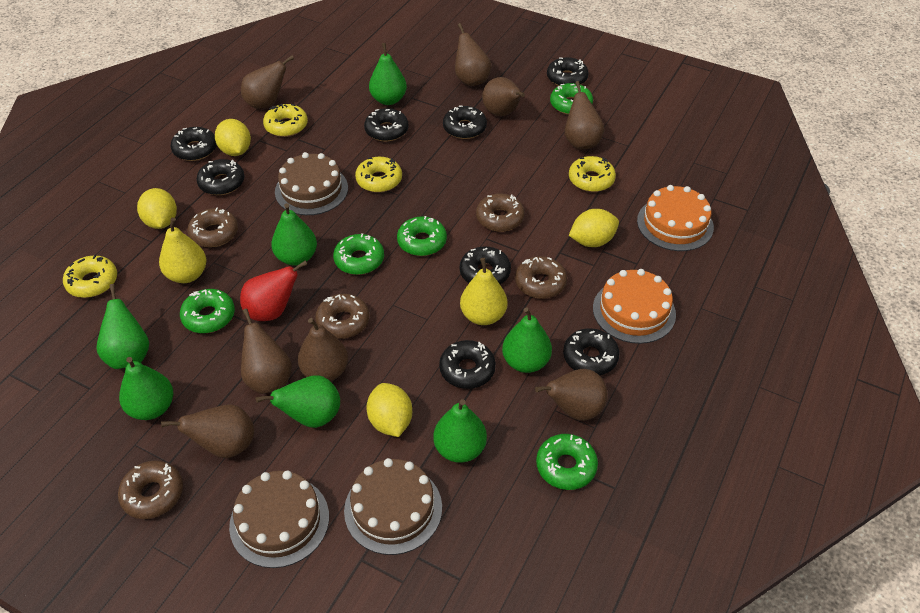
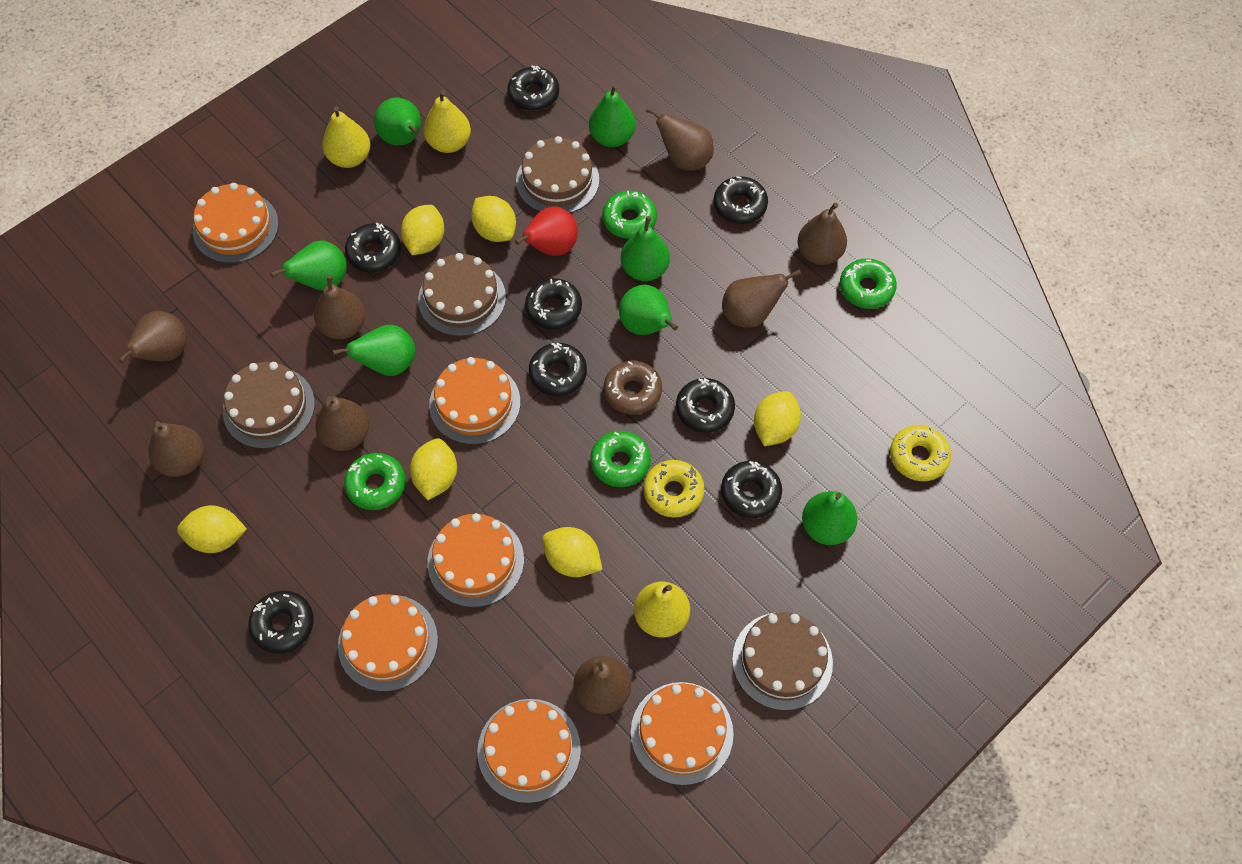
brown cake: [229,471,329,568] [275,152,348,215] [344,458,442,555] = 3 -> [223,362,315,449] [418,253,506,336] [516,136,599,213] [732,612,833,711] = 4
brown donut: [118,460,183,519] [187,207,238,247] [315,294,370,339] [476,194,525,232] [515,256,567,299] = 5 -> [604,361,662,414] = 1
green donut: [180,289,235,333] [333,233,384,275] [397,216,447,256] [536,434,598,490] [550,83,593,115] = 5 -> [344,453,406,510] [590,431,651,487] [602,191,657,239] [840,258,897,309] = 4
orange cake: [593,269,676,344] [637,185,714,251] = 2 -> [193,183,279,263] [338,594,438,692] [427,513,524,607] [429,357,520,445] [477,699,581,803] [631,682,733,785] = 6
yellow donut: [63,255,117,298] [263,104,308,137] [355,157,402,192] [569,156,616,192] = 4 -> [643,460,705,518] [890,425,951,481] = 2
yellow lemon: [137,188,177,229] [215,119,251,156] [366,383,412,437] [569,209,619,247] = 4 -> [177,505,247,553] [401,205,444,255] [410,438,457,500] [471,196,516,242] [542,527,602,577] [754,391,801,446] = 6
yellow pear: [159,218,206,283] [460,258,507,325] = 2 -> [322,106,370,168] [424,90,471,153] [634,582,690,638] = 3

